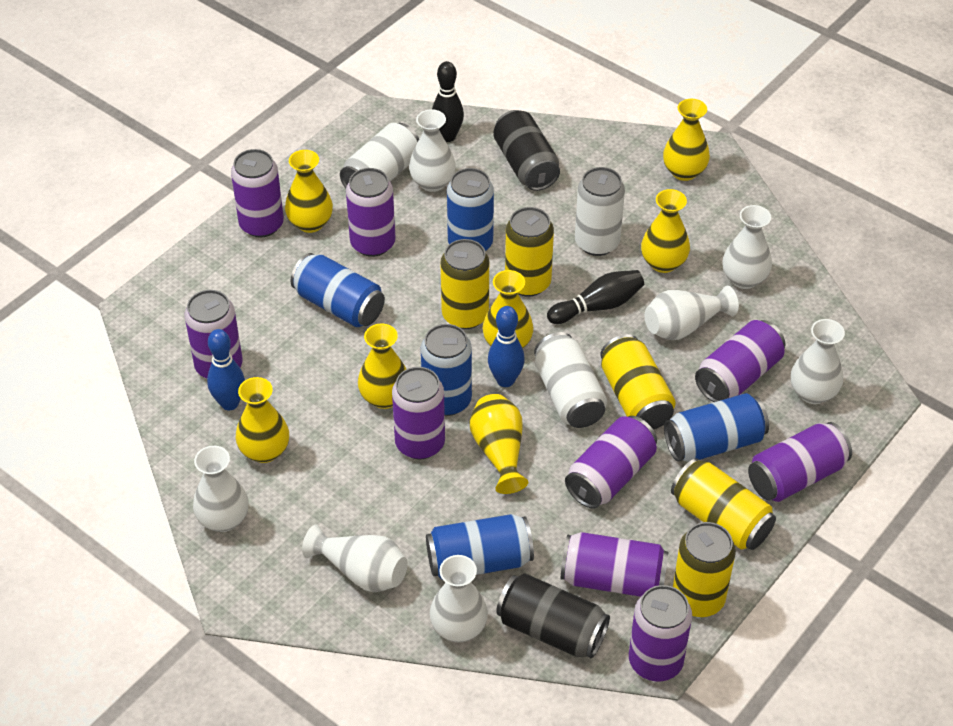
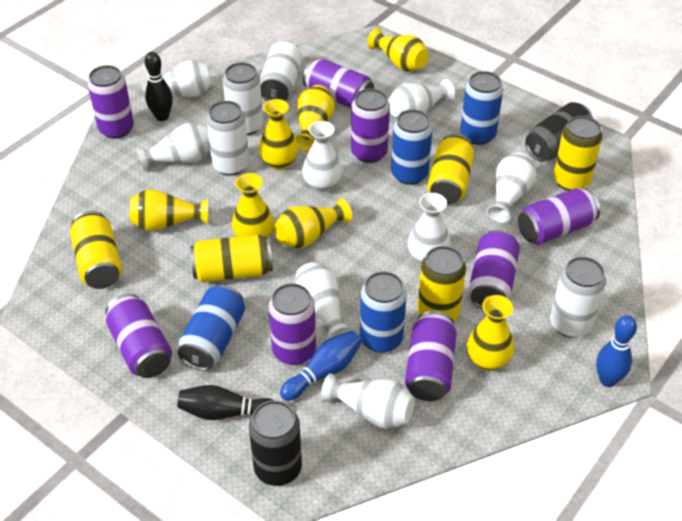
blue can: [291,253,385,327] [421,324,472,416] [426,514,534,580] [447,168,494,251] [664,393,769,462] = 5 -> [177,285,245,371] [360,271,407,353] [391,109,433,185] [460,71,503,145] = 4
purple can: [184,290,243,378] [231,149,284,237] [346,168,395,257] [392,367,445,459] [561,532,669,597] [565,416,657,509] [629,585,692,681] [695,320,785,402] [748,422,852,502] = 9 -> [88,65,134,139] [105,294,172,378] [269,283,316,365] [303,59,374,108] [351,89,390,163] [405,311,457,401] [469,230,520,309] [518,188,600,245] = 8
white can: [340,123,419,188] [534,332,607,428] [575,167,625,256] = 3 -> [206,101,249,176] [223,62,263,135] [260,41,303,101] [550,257,606,338] = 4
white vase: [193,446,249,532] [302,524,408,592] [409,109,456,192] [430,555,488,642] [645,286,739,340] [723,205,772,289] [791,319,845,404] = 7 -> [136,123,210,171] [141,60,212,97] [294,262,353,340] [302,121,342,192] [321,373,415,429] [388,79,455,117] [408,193,451,264] [486,152,537,223] = 8

